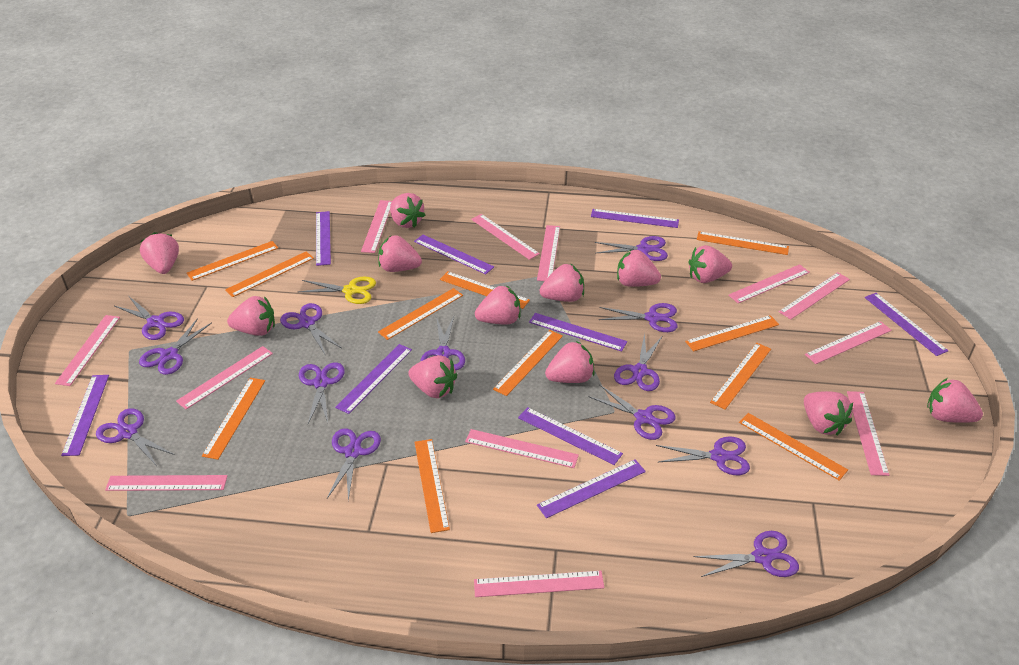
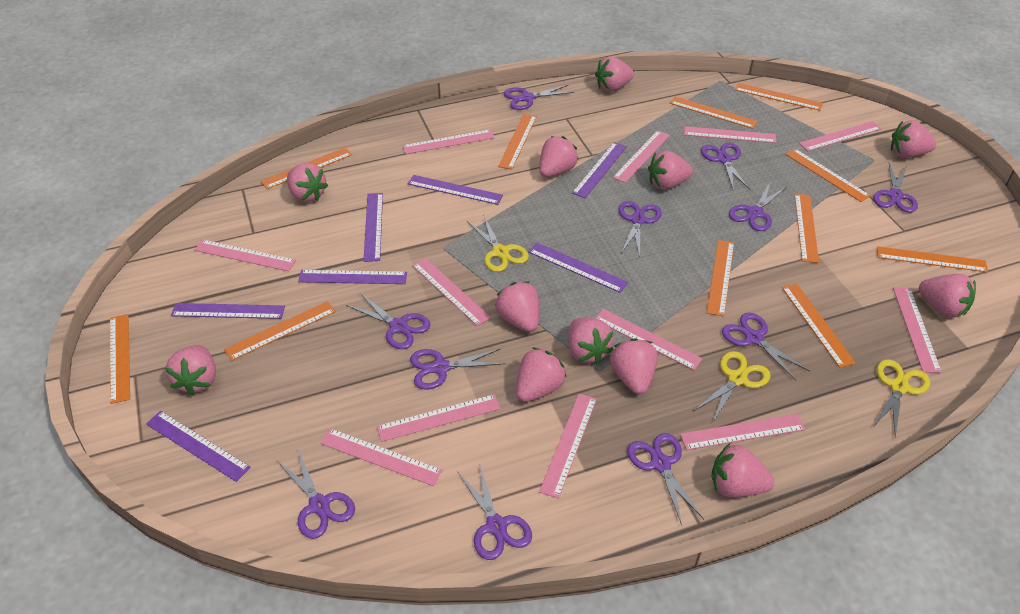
purple ruler: [61,375,109,456] [316,211,331,266] [335,344,412,414] [414,235,494,274] [518,407,623,465] [529,313,627,352] [537,459,646,518] [591,209,679,228] [865,293,949,356] = 9 -> [146,411,251,482] [171,303,285,319] [298,270,407,284] [363,193,383,262] [408,175,503,205] [528,243,628,293] [572,142,627,198] = 7
purple scissors: [96,408,175,466] [115,297,184,340] [139,318,212,375] [280,303,341,354] [299,362,345,424] [327,428,381,501] [420,316,465,370] [589,384,676,440] [595,236,668,261] [599,303,677,332] [614,333,662,391] [656,436,750,475] [694,531,799,577] = 13 -> [277,450,355,539] [346,293,431,349] [410,348,506,390] [458,463,532,560] [504,85,574,110] [618,201,662,258] [627,433,704,525] [701,143,750,191] [722,313,810,381] [729,182,787,231] [873,163,918,213] = 11
yellow scissors: [298,276,376,304] = 1 -> [467,215,529,272] [693,351,770,422] [873,359,930,437] = 3

